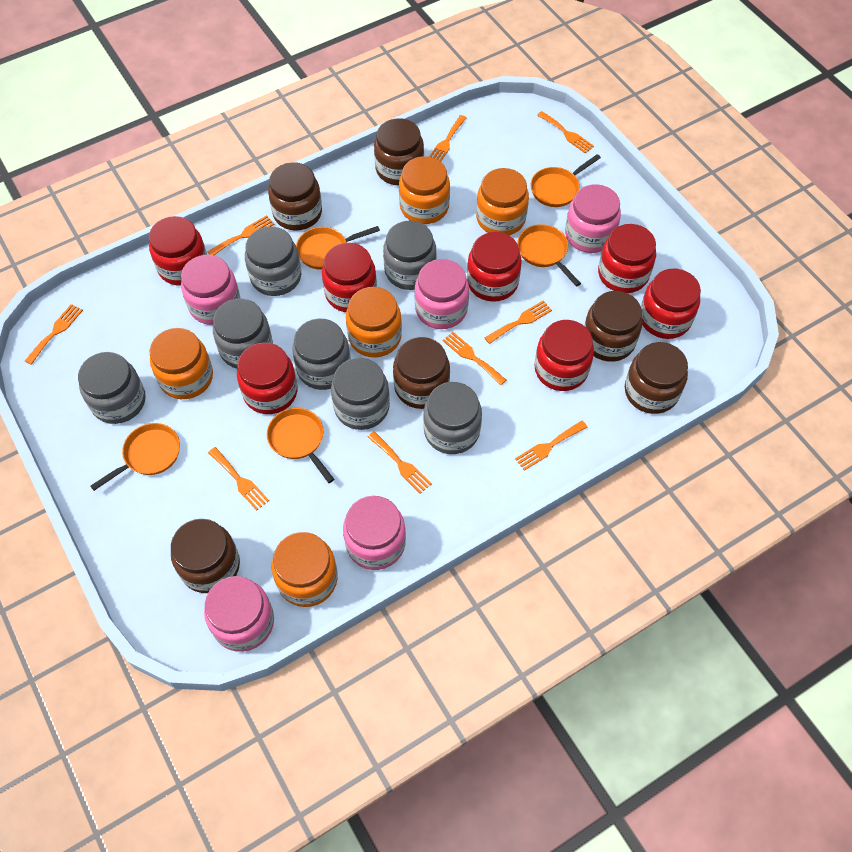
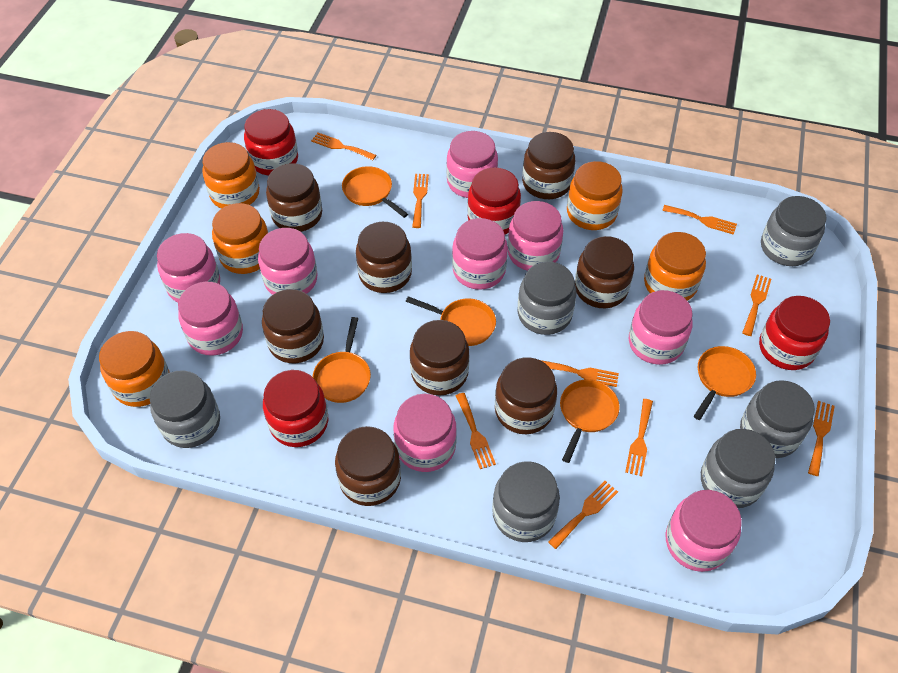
brown jar: [171,519,240,593] [268,162,322,231] [374,118,424,185] [393,337,450,409] [584,291,643,362] [625,342,688,414] = 6 -> [262,289,324,363] [266,163,322,232] [335,426,401,506] [356,222,412,293] [410,320,470,395] [495,357,557,434] [522,132,575,199] [575,236,634,308] = 8
grey jar: [78,352,145,424] [213,299,273,369] [245,227,301,296] [292,318,351,390] [331,358,390,430] [383,221,437,290] [423,382,482,454] = 7 -> [149,370,220,448] [492,461,560,542] [518,262,577,335] [701,429,775,508] [740,380,815,458] [761,196,827,266] = 6
pink jar: [181,255,241,325] [204,576,274,652] [343,496,406,570] [414,259,469,329] [565,184,621,253] = 5 -> [157,233,220,303] [178,282,243,356] [258,228,317,295] [394,394,457,472] [447,131,498,198] [452,218,508,290] [508,201,563,271] [629,290,693,365] [666,490,742,572] = 9
red jar: [149,216,207,286] [237,342,298,414] [322,243,377,312] [467,232,522,302] [534,320,594,391] [598,224,656,293] [641,269,701,339] = 7 -> [244,109,298,175] [263,370,328,447] [467,167,521,235] [759,296,830,370] = 4

